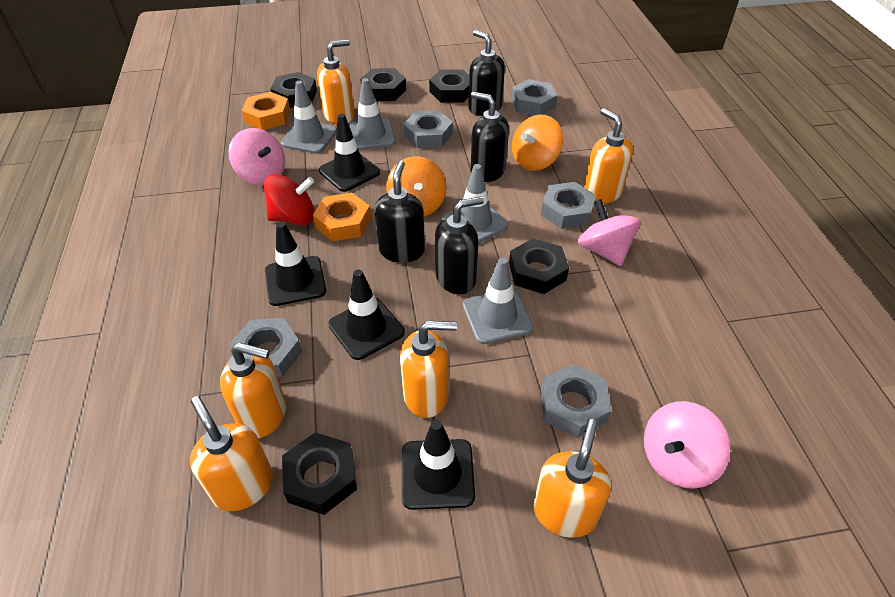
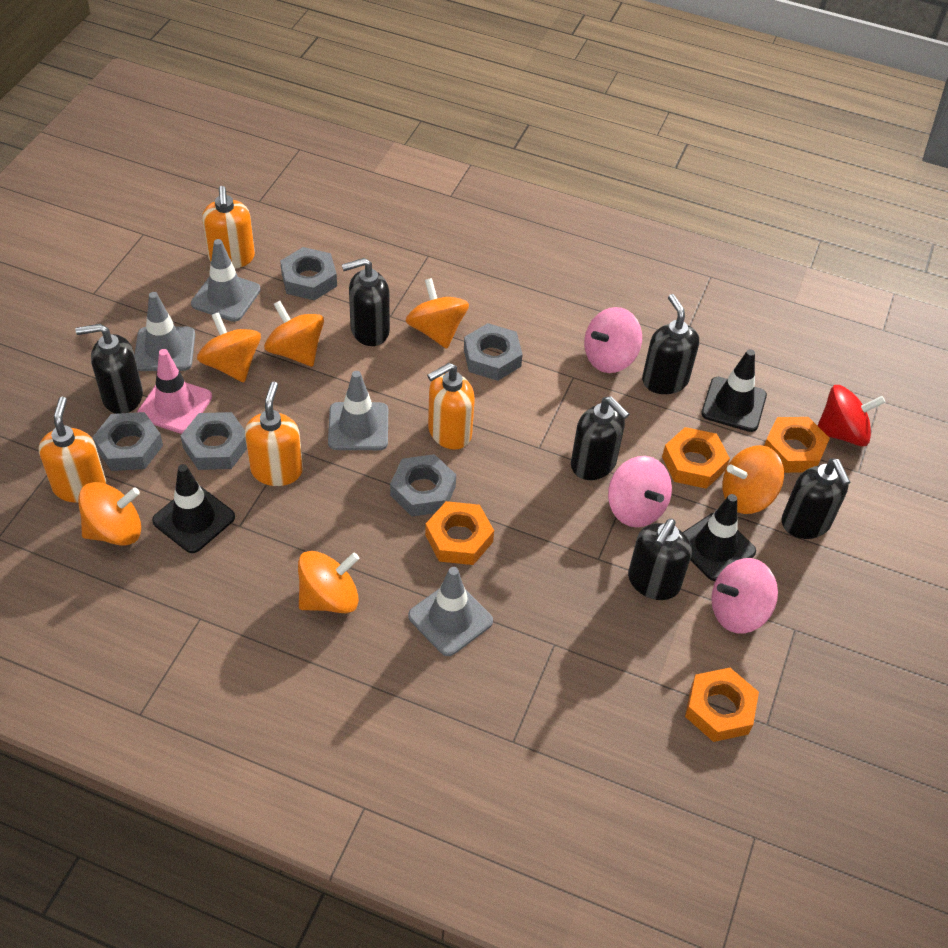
black nut: [270,72,317,108] [282,432,357,515] [360,68,406,101] [429,70,469,103] [509,238,569,294] = 5 -> none = 0
black soap dispenser: [374,161,425,263] [435,196,484,294] [468,30,505,116] [471,92,509,182] = 4 -> [75,324,143,414] [342,258,390,346] [571,396,629,480] [628,519,692,600] [642,294,699,394] [782,458,850,539] = 6
black traffic cone: [265,222,326,306] [319,114,380,192] [328,270,405,360] [402,420,475,510] = 4 -> [152,464,235,553] [683,494,756,581] [701,349,767,432] = 3
orange nut: [241,92,290,130] [313,192,371,241] = 2 -> [425,501,494,565] [662,427,730,489] [685,668,759,742] [764,417,830,473] = 4
orange soap dispenser: [190,396,273,511] [220,342,286,438] [317,40,354,124] [400,321,457,418] [533,419,611,538] [584,108,633,204] = 6 -> [39,397,106,503] [202,186,255,269] [245,382,303,486] [427,363,475,450] = 4
orange spinning top: [386,156,446,216] [512,115,563,171] = 2 -> [78,482,141,546] [197,312,261,382] [264,301,324,367] [298,551,359,613] [405,278,469,349] [722,445,784,514] = 6
pink traffic cone: none = 0 -> [137,349,212,434] = 1

